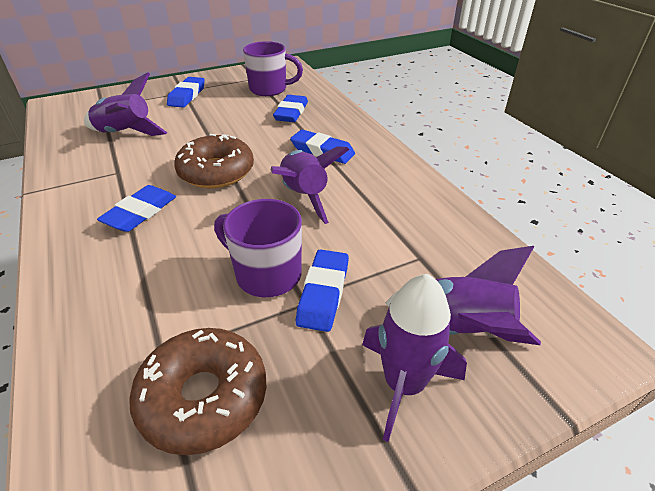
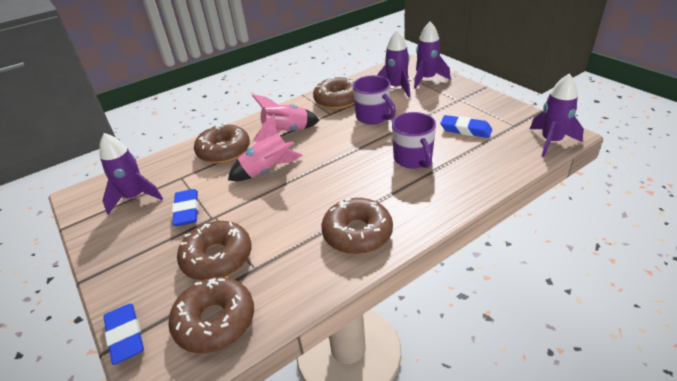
blue eraser: [97,185,176,232] [167,77,205,107] [273,95,308,122] [290,130,355,164] [296,249,349,332] = 5 -> [103,304,144,365] [172,189,198,226] [441,115,492,138] = 3
brown donut: [129,328,266,455] [174,134,254,188] = 2 -> [168,277,254,353] [177,221,252,281] [194,124,250,164] [313,77,354,109] [321,198,393,254] = 5
pink rocket: none = 0 -> [228,114,303,181] [252,94,319,141] = 2

